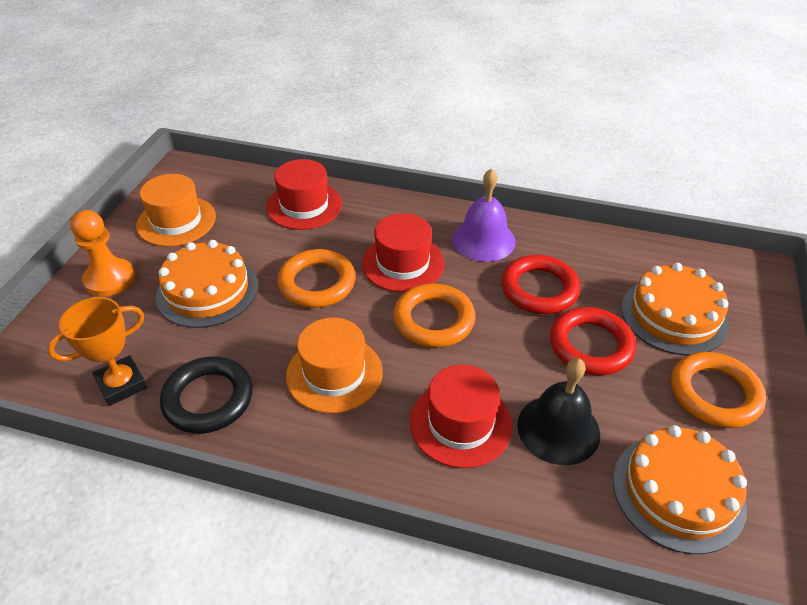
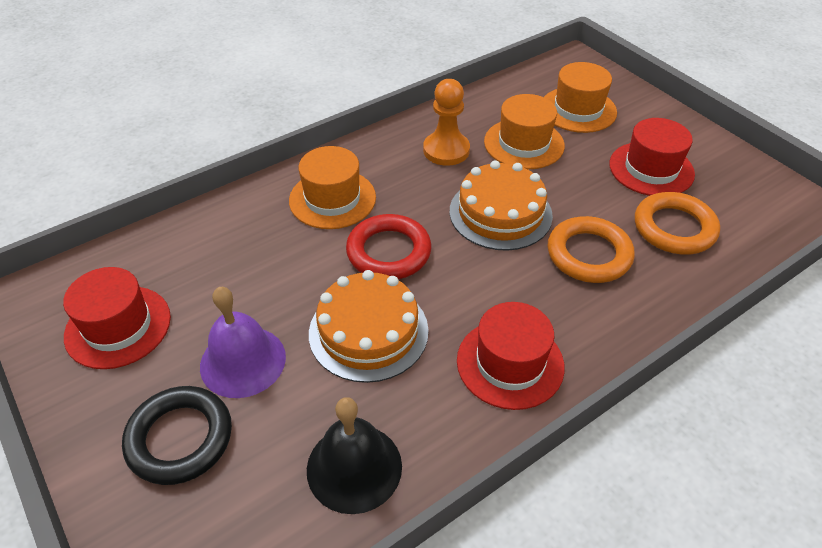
orange cake: [156,240,258,328] [613,425,747,554] [621,263,729,355] = 3 -> [309,270,429,383] [449,160,553,251] = 2
orange hat: [136,174,216,247] [286,318,383,413] = 2 -> [289,146,376,229] [484,94,565,169] [544,62,617,133] = 3
orange ring: [277,249,356,308] [393,284,476,348] [671,352,766,428] = 3 -> [548,216,635,283] [635,192,720,255] = 2
orange trophy: [47,297,147,406] = 1 -> none = 0
red ring: [501,255,581,314] [550,307,636,375] = 2 -> [346,214,432,279] = 1

